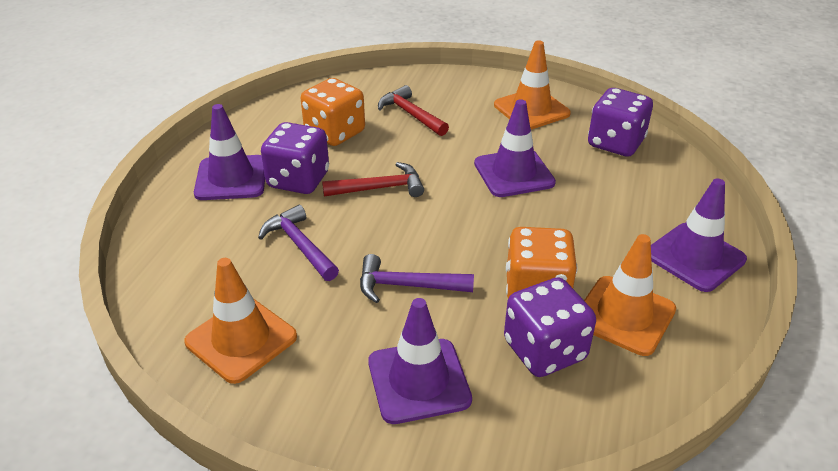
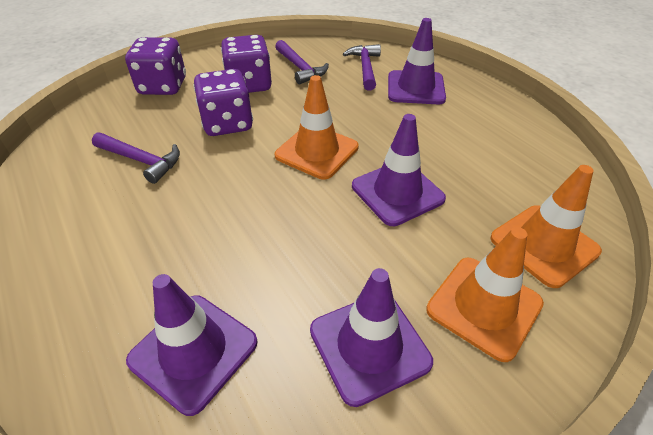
orange dice: [301,78,365,146] [506,227,578,298] = 2 -> none = 0
purple hammer: [258,205,339,281] [360,254,474,303] = 2 -> [92,132,180,184] [275,40,329,84] [343,44,381,91] = 3
red hammer: [322,162,424,197] [378,85,449,136] = 2 -> none = 0

